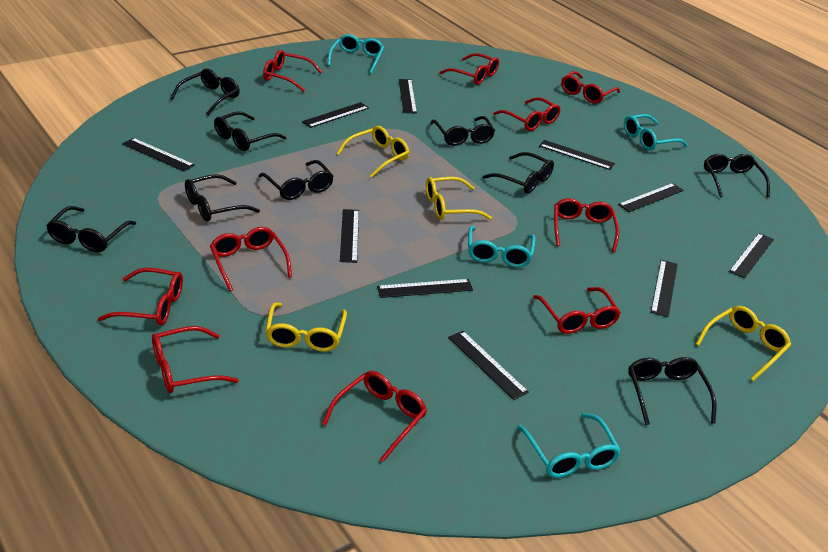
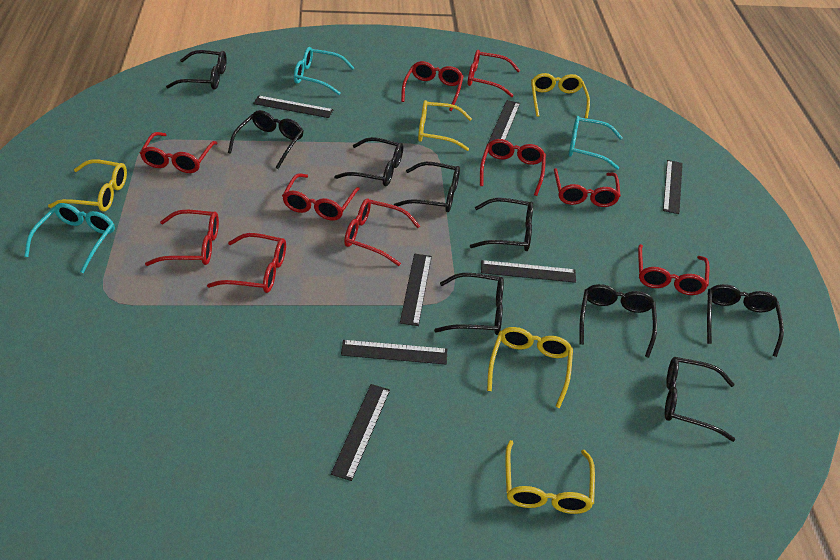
black ruler: [123,138,195,171] [302,102,369,128] [340,209,359,263] [377,279,473,298] [399,79,417,114] [448,331,529,400] [539,140,615,170] [618,183,684,212] [651,260,678,317] [729,233,774,278] = 10 -> [253,95,333,118] [331,384,390,481] [341,340,447,364] [400,254,432,326] [481,260,576,283] [488,100,520,143] [663,160,683,214] = 7
turquoise glasses: [327,34,384,74] [468,226,536,267] [517,413,621,478] [624,114,688,150] = 4 -> [24,203,115,273] [294,47,354,95] [568,116,623,170] = 3
yellow glasses: [265,303,347,352] [337,126,410,178] [426,177,492,220] [696,306,791,381] = 4 -> [48,159,127,211] [418,100,472,151] [487,327,573,408] [505,440,595,514] [531,73,590,119] = 5

